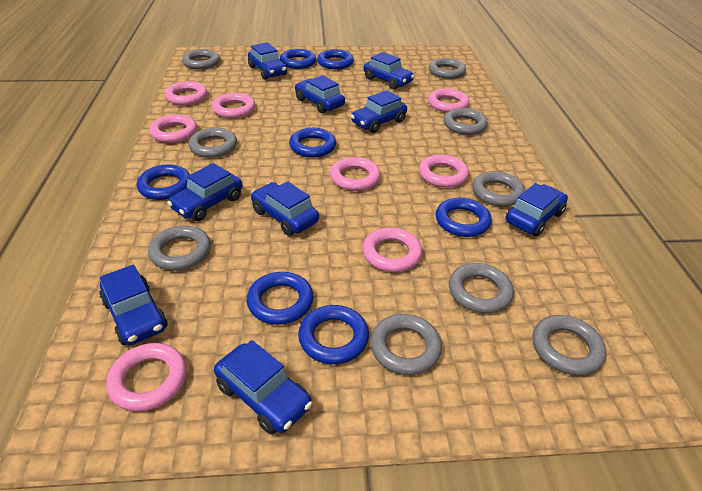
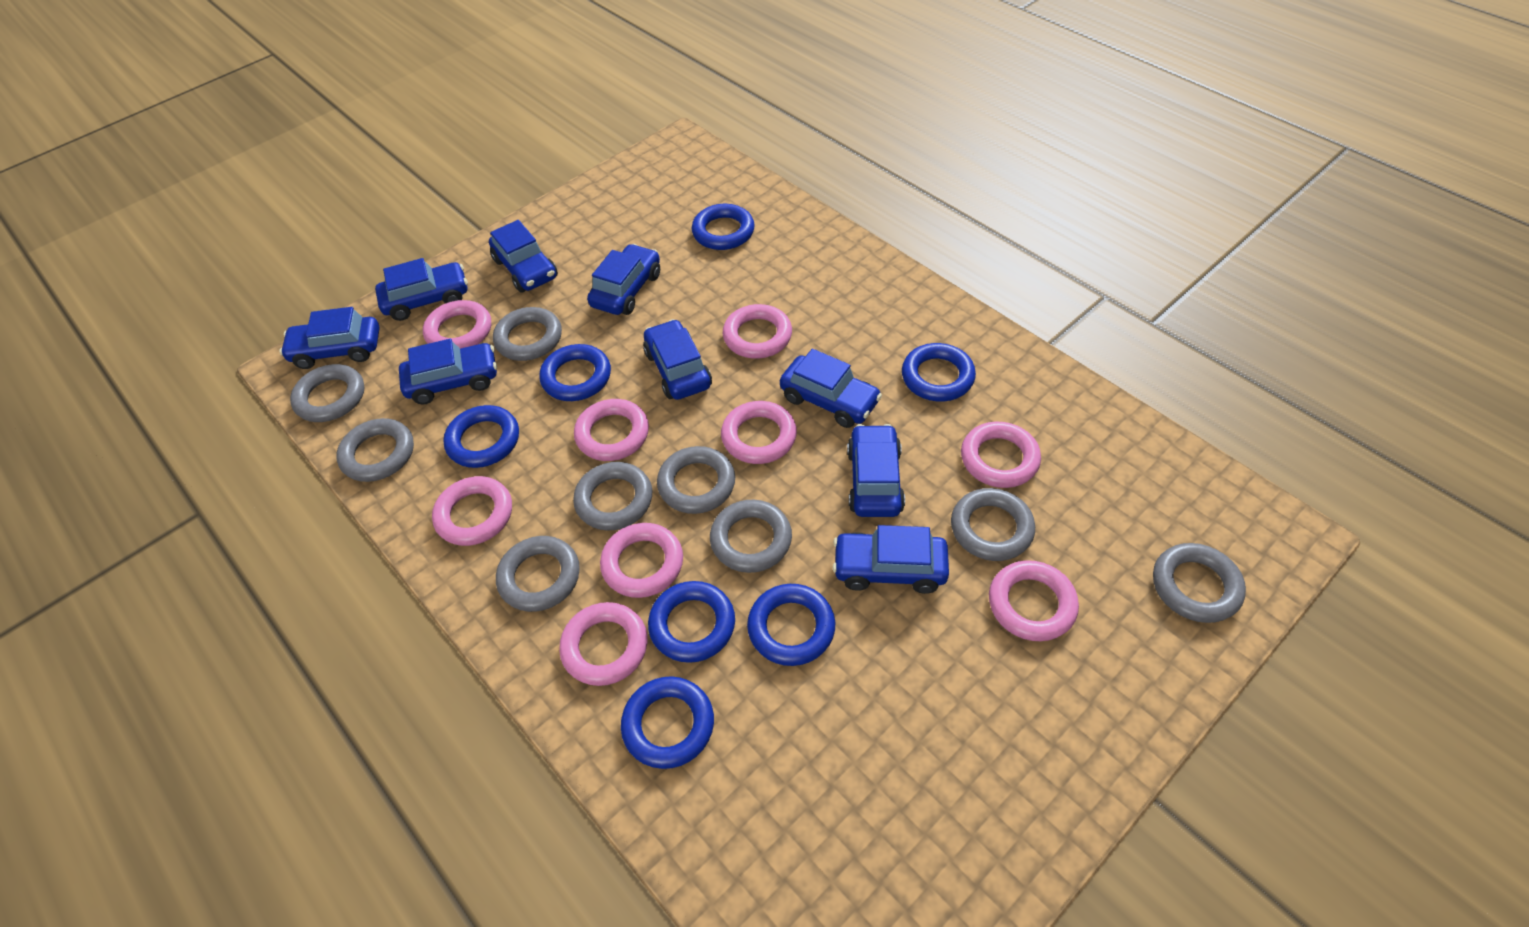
pink ring: [106,343,187,412] [150,114,197,143] [165,81,207,105] [212,93,255,118] [330,157,381,191] [362,228,422,272] [419,154,469,188] [428,88,469,113] = 8 -> [423,300,491,349] [432,476,512,546] [559,602,648,686] [574,399,649,461] [600,523,683,598] [721,401,797,464] [723,304,792,359] [961,422,1041,488] [989,560,1079,641] = 9

